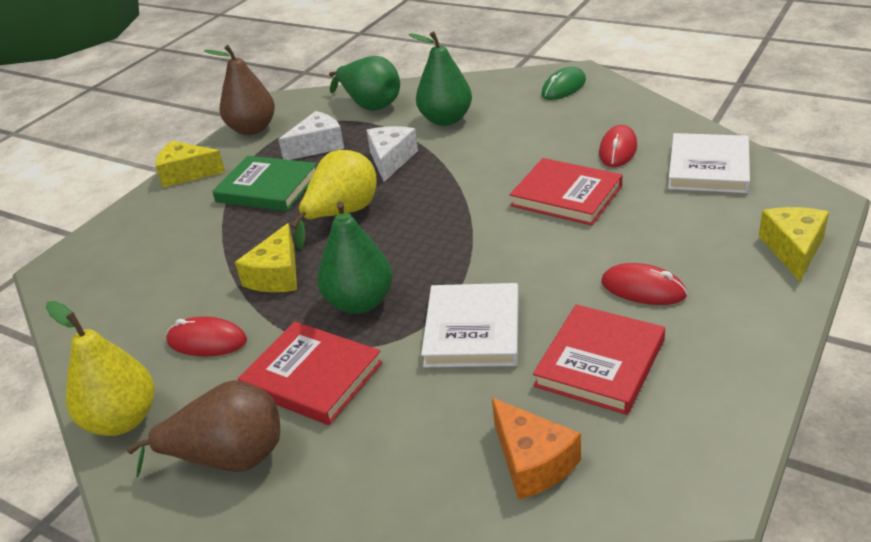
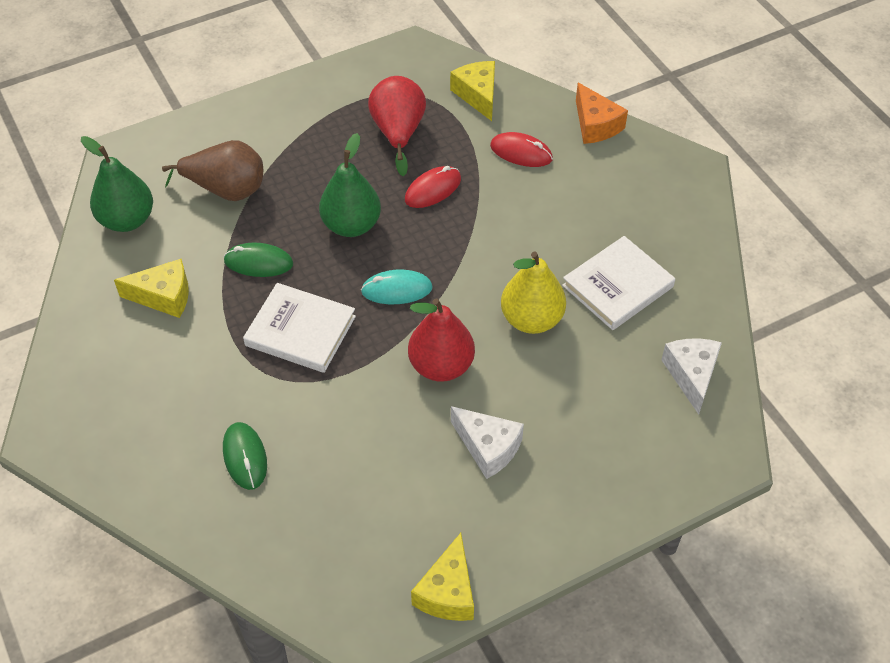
brown pear: [127,380,280,477] [204,45,275,135] = 2 -> [162,140,263,201] = 1
green book: [212,156,317,211] = 1 -> none = 0
green mouse: [541,67,586,100] = 1 -> [223,243,293,277] [223,422,267,490] = 2
green pear: [317,201,392,314] [329,56,400,111] [409,31,472,126] = 3 -> [81,136,153,232] [319,133,381,237] = 2
red book: [238,322,383,425] [510,158,623,226] [533,304,665,415] = 3 -> none = 0
red mouse: [166,316,247,356] [599,125,637,167] [601,263,687,305] = 3 -> [405,166,461,208] [490,132,553,167] = 2
red pear: none = 0 -> [368,76,426,176] [408,299,475,382] = 2
turquoise mouse: none = 0 -> [361,269,433,304] = 1
yellow pear: [46,301,155,436] [291,150,377,250] = 2 -> [501,251,566,334] = 1

